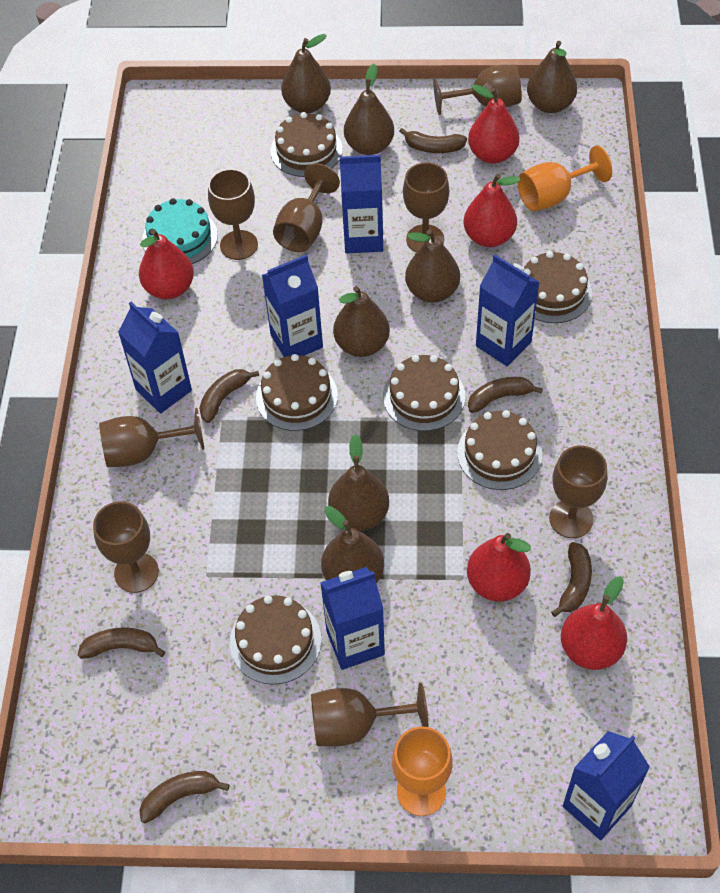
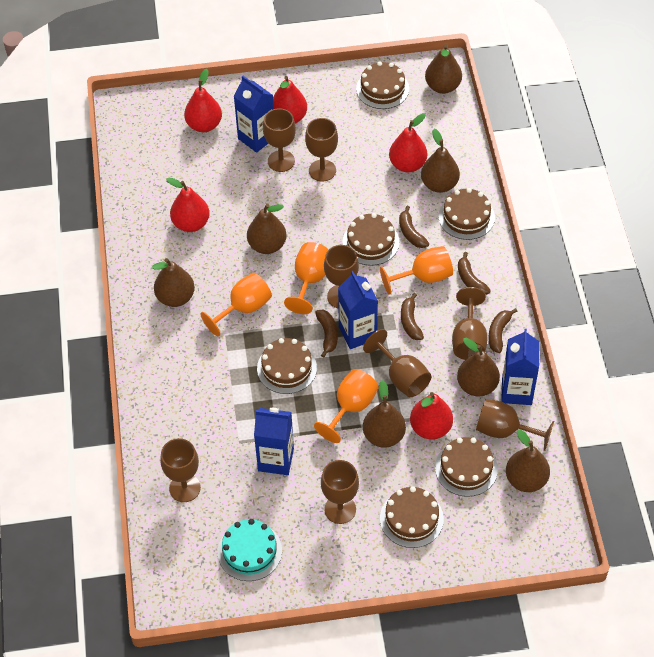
blue carton: [118,302,192,413] [262,254,323,357] [320,567,385,670] [340,155,383,253] [476,255,539,366] [563,731,650,840] = 6 -> [234,76,274,153] [254,408,294,475] [338,271,378,349] [501,329,540,405] = 4
brown banana: [78,627,165,659] [139,771,230,823] [199,369,259,423] [399,128,467,153] [468,377,543,413] [551,542,592,617] = 6 -> [315,310,338,358] [399,206,429,248] [401,293,424,340] [458,252,491,295] [488,308,518,353] = 5
orange goblet: [392,727,453,816] [518,146,612,211] = 2 -> [200,273,272,336] [284,242,329,314] [314,369,379,443] [380,246,453,295] = 4

